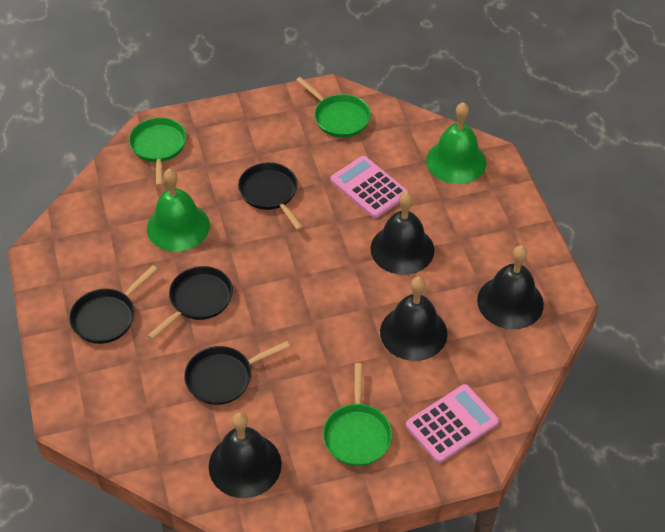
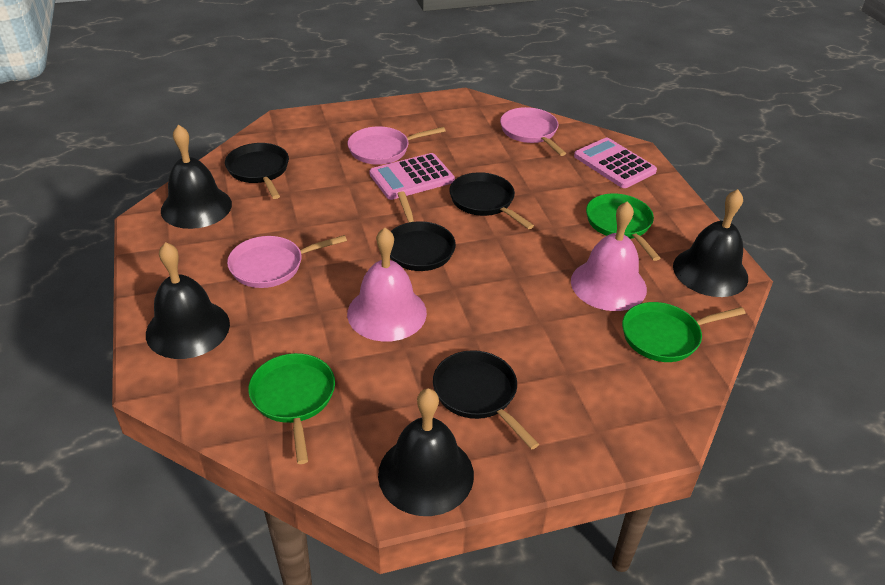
green bell: [147,169,210,251] [426,102,486,184] = 2 -> none = 0
pink bell: none = 0 -> [347,228,427,342] [571,201,647,311] = 2
pink pan: none = 0 -> [227,235,347,288] [348,126,446,165] [500,107,566,156] = 3

